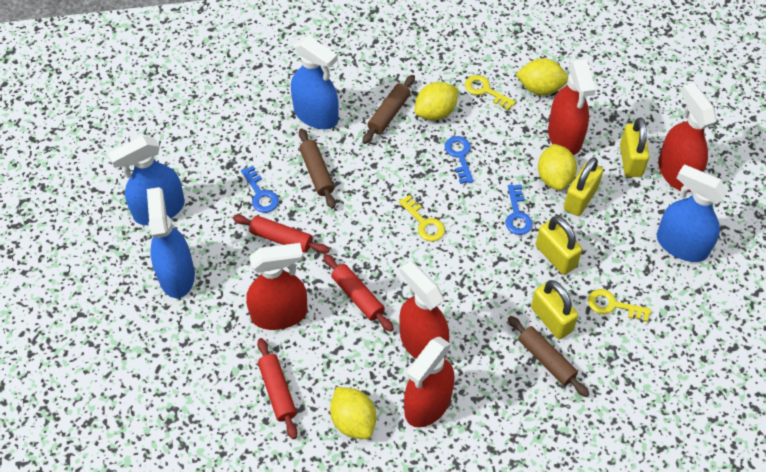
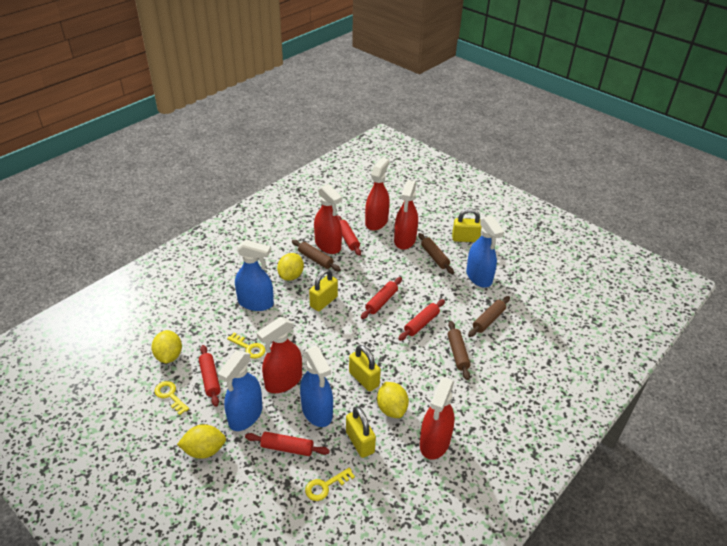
blue key: [241,166,279,213] [445,136,474,184] [505,184,533,235] = 3 -> none = 0
brown rolling pin: [299,128,336,209] [362,75,415,144] [508,316,590,397] = 3 -> [292,240,341,271] [418,233,454,274] [448,321,471,380] [468,296,510,337] = 4
red rolling pin: [233,215,330,254] [257,338,298,439] [323,254,393,332] = 3 -> [199,345,221,407] [245,432,330,456] [337,216,361,256] [361,277,402,319] [398,299,445,341] = 5

